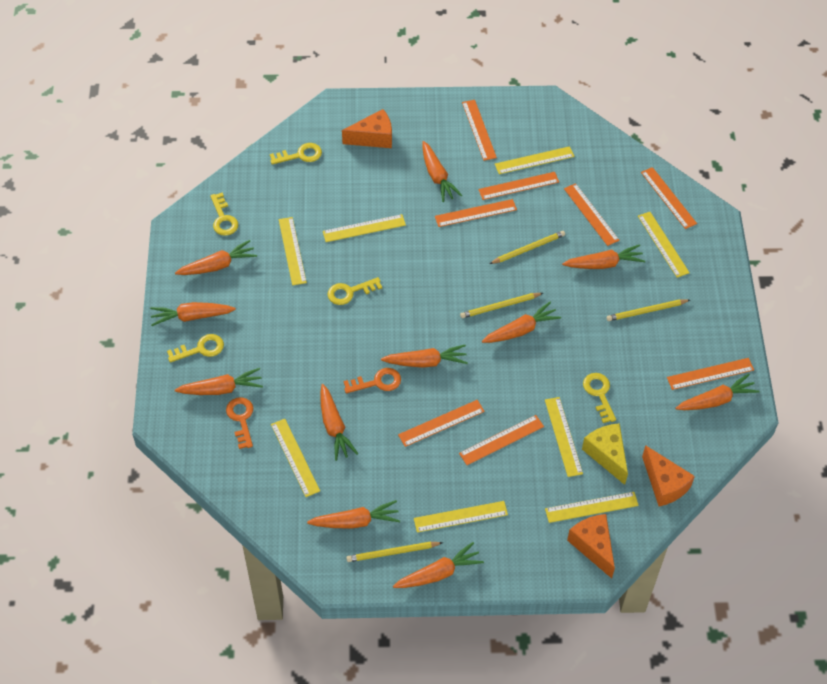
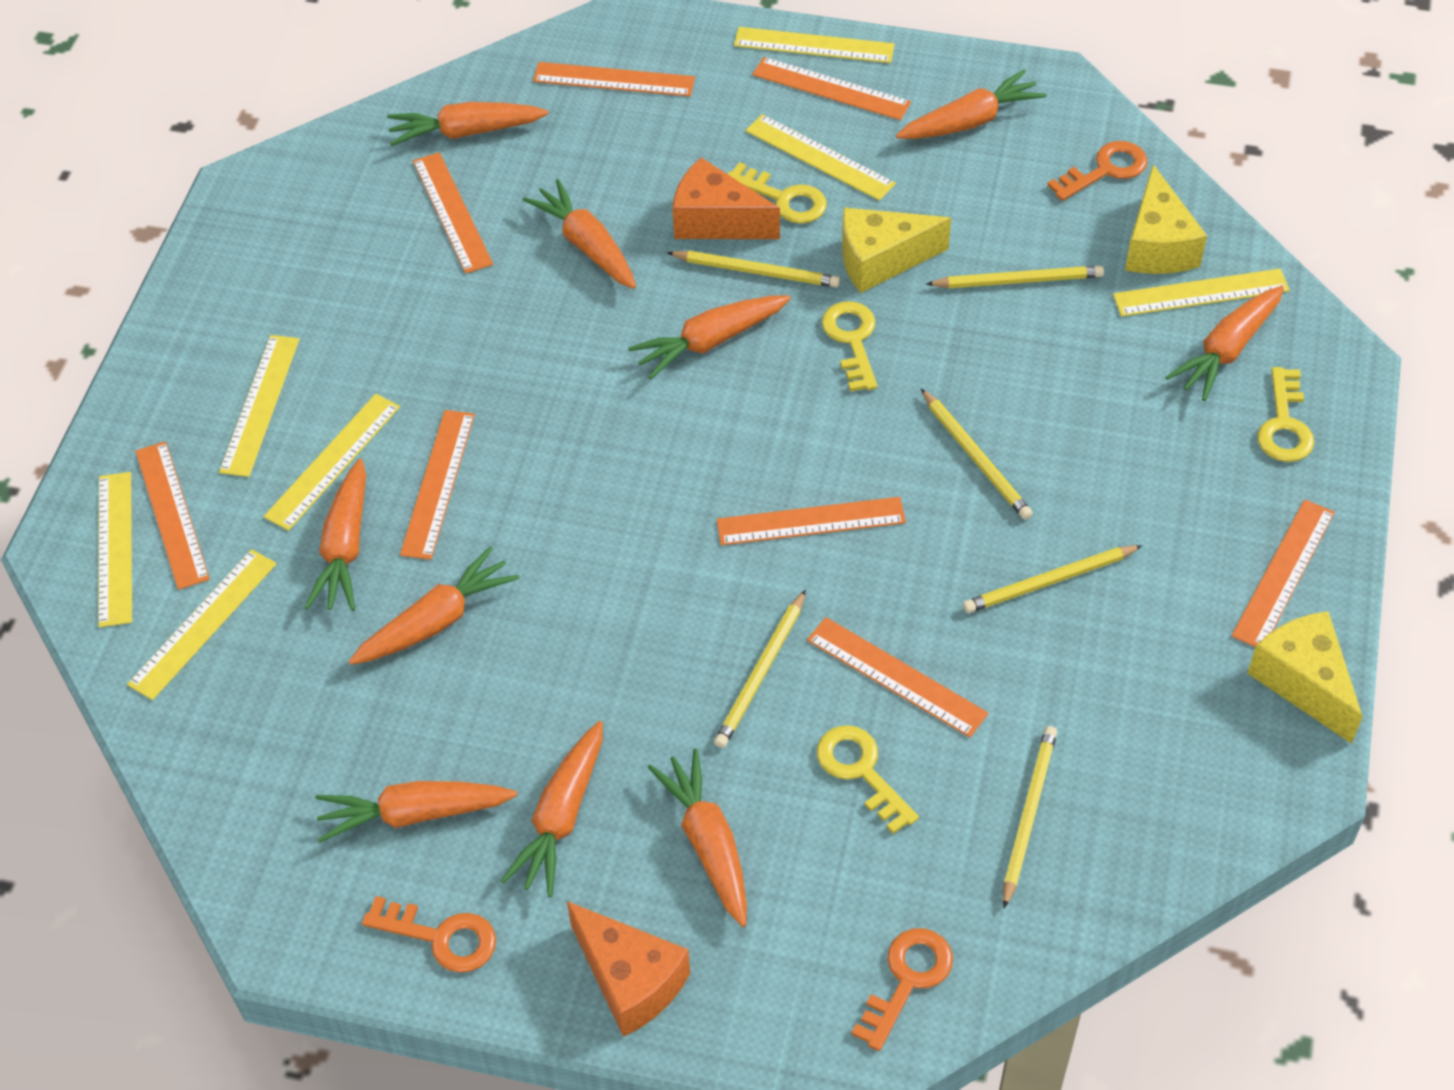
orange carrot: [150,302,236,326] [175,240,257,275] [175,368,263,395] [307,500,400,529] [320,384,358,461] [381,345,468,368] [393,542,484,588] [422,141,463,202] [482,302,561,343] [562,244,645,269] [675,374,760,410] = 11 -> [305,459,366,611] [316,781,517,843] [349,547,520,665] [387,102,549,146] [501,721,603,897] [523,179,636,289] [628,295,791,379] [648,748,747,927] [896,70,1047,139] [1165,286,1284,401] = 10
orange cheese: [342,109,392,148] [567,514,615,578] [642,445,695,507] = 3 -> [567,901,690,1037] [672,158,780,239] = 2
orange key: [226,397,253,449] [343,368,401,393] = 2 -> [362,896,496,973] [851,928,953,1051] [1047,141,1148,201] = 3
yellow cheese: [582,423,628,485] = 1 -> [842,208,951,293] [1125,164,1207,274] [1248,611,1363,744] = 3
yellow key: [167,334,224,363] [210,192,238,236] [270,143,322,165] [327,277,382,305] [583,373,616,423] = 5 -> [728,162,827,224] [817,725,919,834] [822,301,877,392] [1257,367,1314,462] = 4
yellow pencil: [346,542,443,562] [460,293,543,318] [490,231,565,264] [607,299,690,321] = 4 -> [667,251,840,287] [714,590,806,748] [921,389,1033,520] [926,266,1104,288] [963,545,1143,613] [1003,726,1057,908] = 6
yellow ruler: [271,419,320,497] [279,217,307,285] [323,214,406,242] [414,501,508,533] [495,146,574,174] [545,397,583,477] [545,492,639,523] [638,212,690,278] = 8 -> [98,472,132,627] [127,549,277,700] [219,335,300,477] [264,394,400,531] [734,27,895,63] [745,114,896,201] [1113,269,1290,317] = 7

